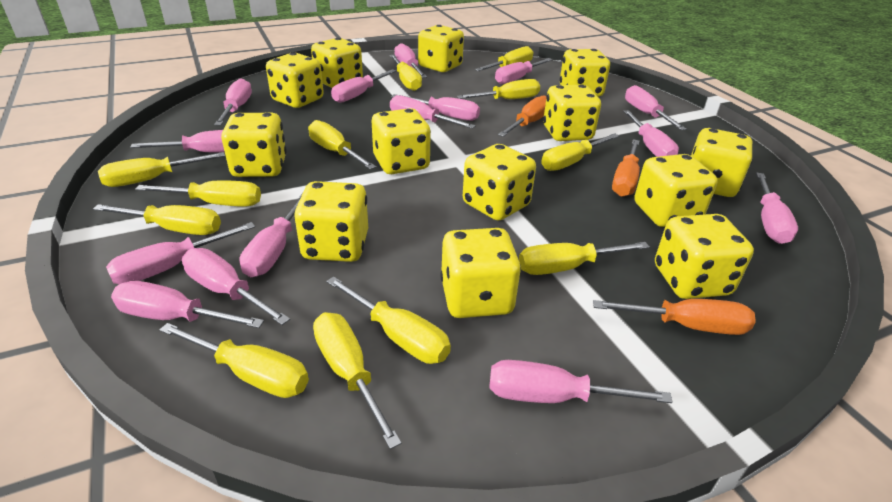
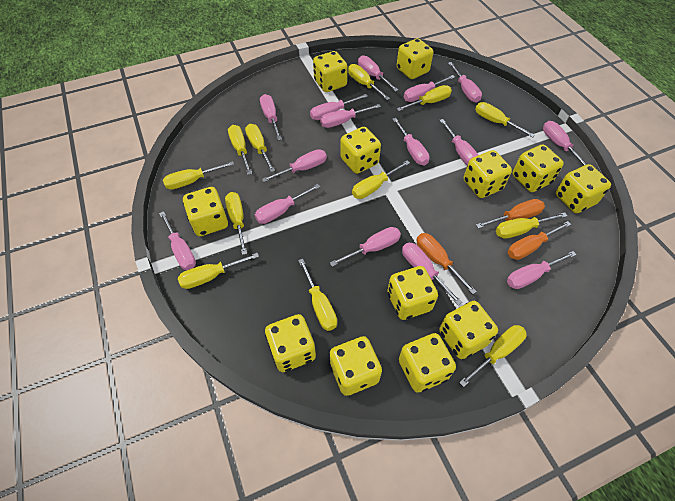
yellow dice: [221,113,287,177] [266,52,324,108] [294,181,368,262] [311,38,363,88] [372,108,431,174] [418,25,464,72] [440,228,521,318] [463,144,536,221] [543,85,601,141] [560,49,610,97] [634,154,718,227] [655,214,754,299] [691,128,753,197] = 13 -> [183,187,228,236] [265,314,316,372] [313,51,348,92] [330,336,382,396] [340,127,381,174] [387,266,438,320] [397,38,433,79] [399,333,456,393] [439,301,498,359] [464,150,512,198] [513,144,564,192] [556,164,611,213] = 12

